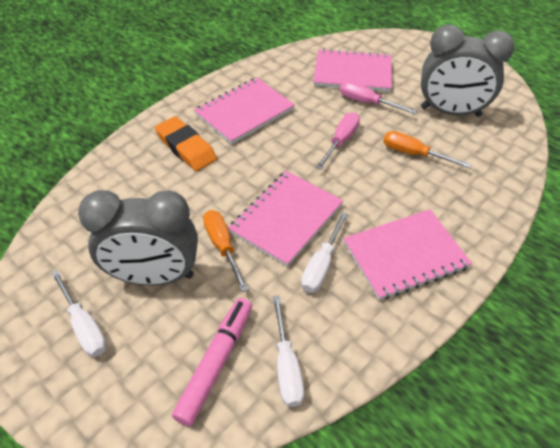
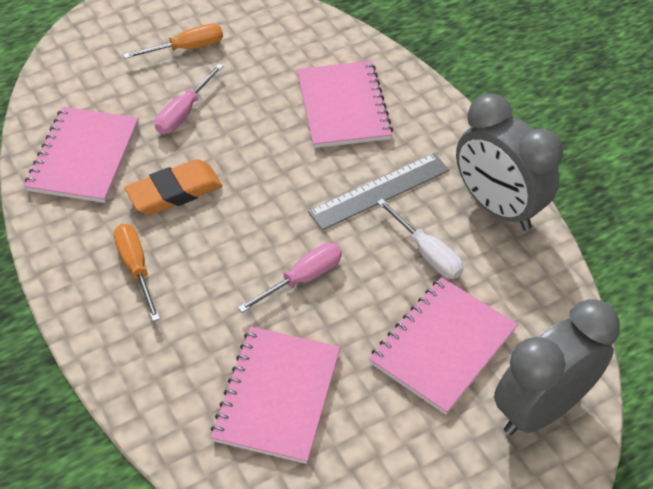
grey ruler: none = 0 -> [308,153,449,230] = 1
pink marker: [172,298,252,426] = 1 -> none = 0
white screwdriver: [51,270,107,357] [273,296,304,407] [301,212,348,293] = 3 -> [377,199,464,279] = 1

